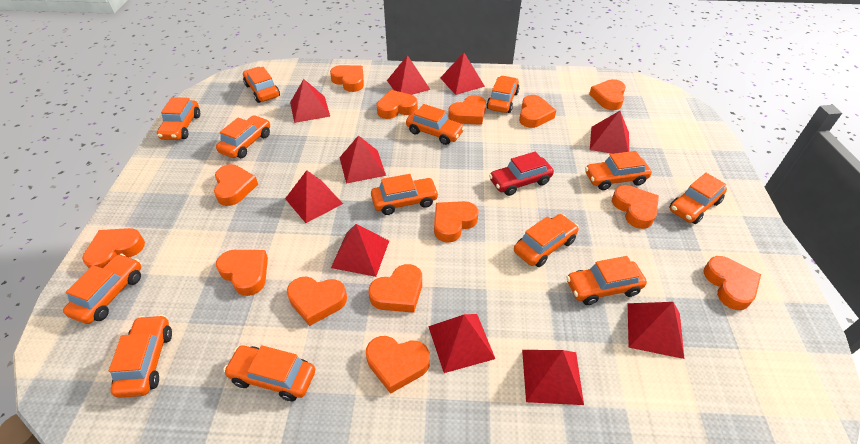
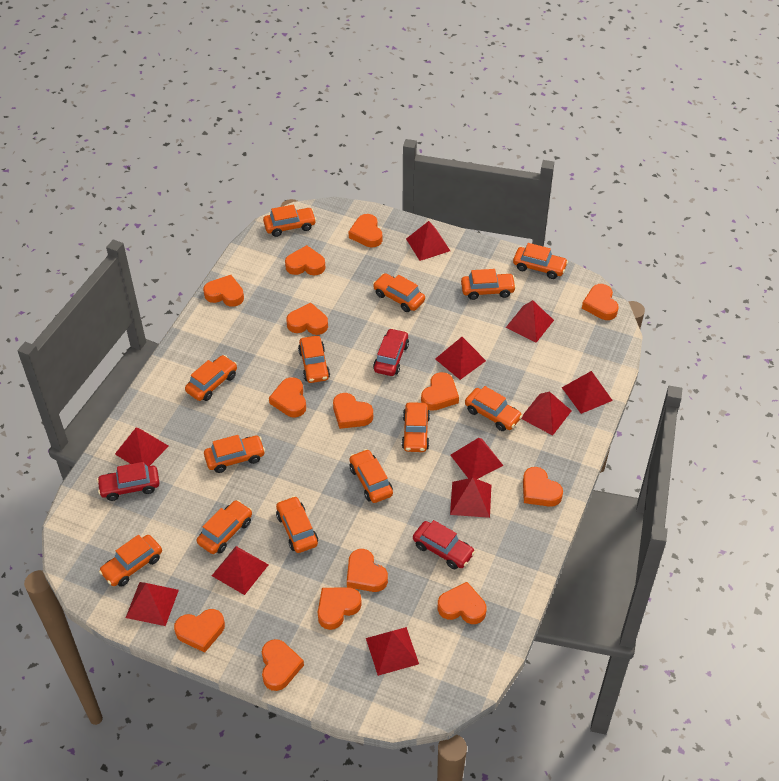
red car: [489,152,554,196] = 1 -> [97,462,159,501] [373,328,409,376] [413,520,475,569] = 3
red pyramid: [285,170,343,223] [290,79,330,123] [331,224,389,277] [339,135,386,184] [387,55,431,95] [428,314,495,373] [440,53,485,95] [522,350,584,405] [590,111,629,154] [628,302,684,359] = 10 -> [115,427,169,466] [126,582,179,626] [212,546,269,595] [366,627,419,676] [406,221,450,261] [435,337,486,380] [450,477,491,518] [451,438,504,479] [506,300,554,343] [521,391,572,436] [562,371,613,414] = 11

